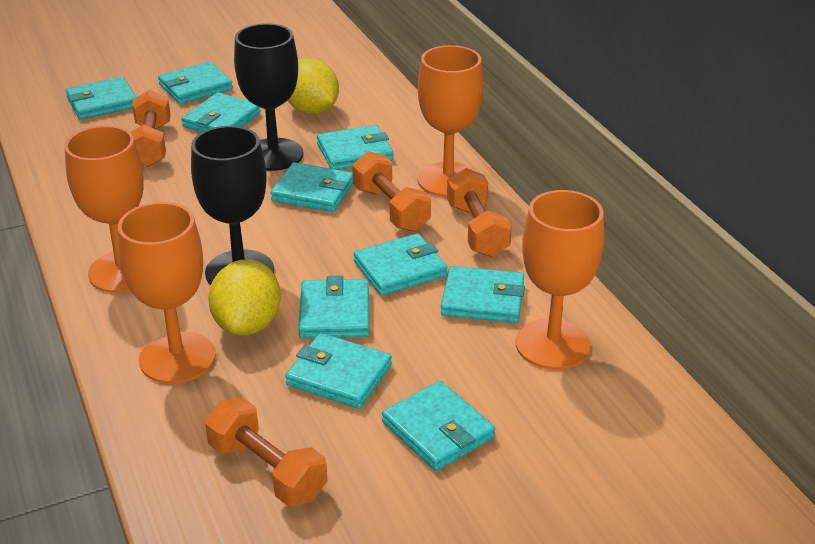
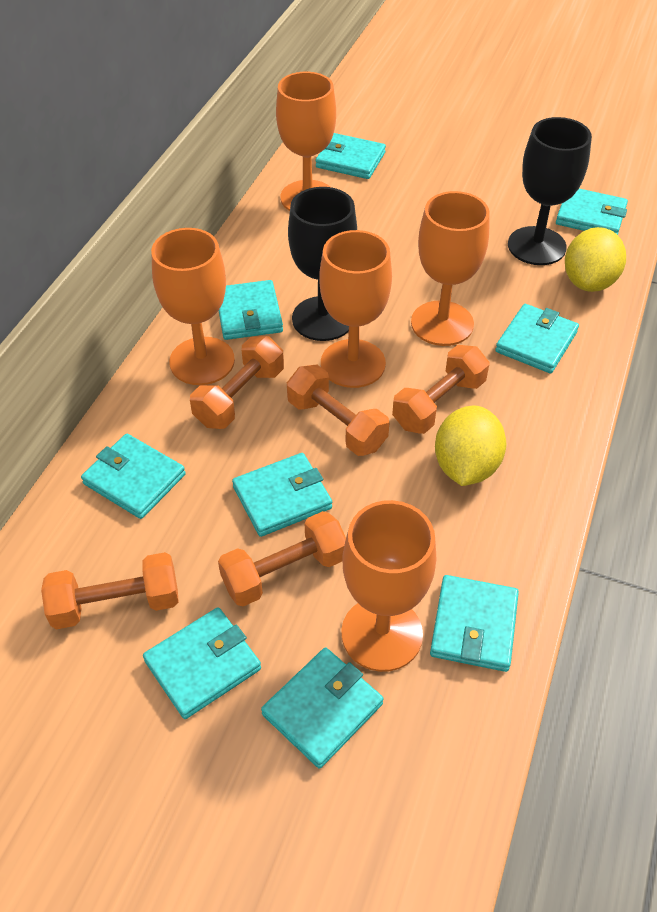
orange dumbbell: [131,90,171,167] [205,398,328,506] [352,151,431,231] [447,168,512,257] = 4 -> [41,552,179,629] [190,336,284,429] [218,511,346,607] [287,365,389,456] [392,345,489,434] = 5
orange goblet: [65,126,144,293] [118,202,216,384] [418,45,483,197] [515,190,604,369] = 4 -> [151,228,235,385] [276,72,336,211] [319,230,392,388] [341,500,436,672] [411,191,490,346] = 5
turquoise wallet: [66,77,136,120] [158,62,233,104] [182,92,261,132] [271,162,353,212] [285,333,392,409] [298,276,369,338] [317,125,393,170] [353,233,448,296] [382,381,496,471] [441,266,525,323] = 10 -> [81,434,186,519] [143,607,261,719] [219,280,283,340] [232,453,332,537] [261,647,383,769] [316,133,386,179] [430,575,519,672] [495,304,579,373] [556,189,628,235] = 9

